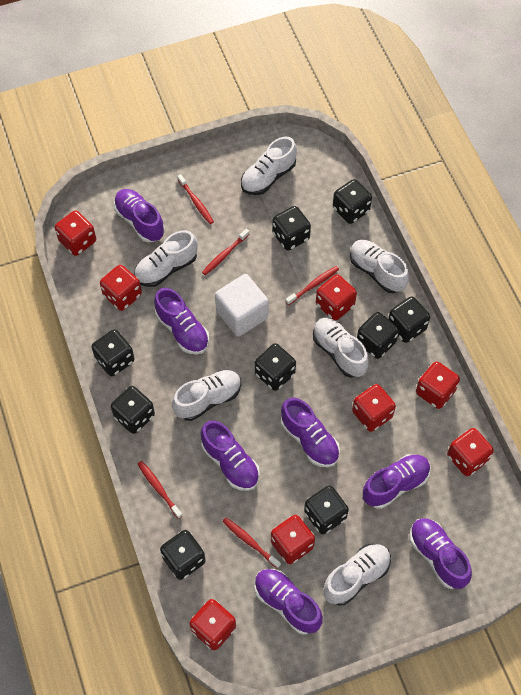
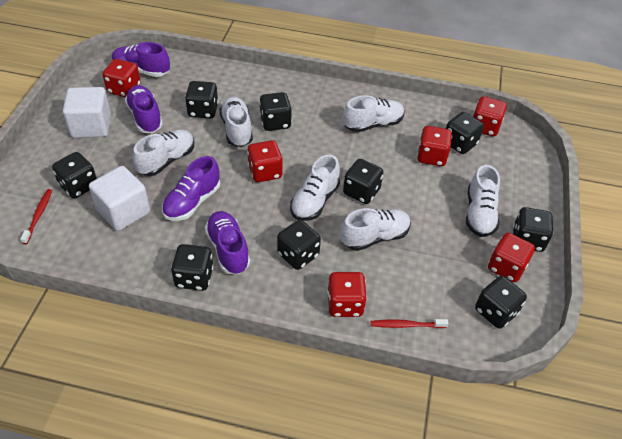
purple shoe: [114,189,165,242] [154,288,209,355] [201,420,260,491] [254,569,323,635] [281,398,340,467] [363,454,431,509] [410,518,472,589] = 7 -> [112,42,170,77] [125,85,163,133] [162,156,220,221] [205,211,250,274] = 4
red dice: [55,210,96,256] [100,265,142,311] [189,599,236,650] [271,515,315,564] [316,274,357,321] [352,384,396,432] [416,361,460,409] [447,428,494,476] = 8 -> [103,59,141,97] [247,140,283,182] [327,272,367,317] [417,126,452,166] [473,96,507,137] [488,233,535,282] = 6
red toothbrush: [138,461,183,519] [177,174,214,224] [202,228,250,275] [222,517,281,569] [285,266,339,305] = 5 -> [20,189,52,244] [370,319,448,328] = 2
white cube: [215,274,269,337] = 1 -> [63,87,111,138] [89,166,150,231] = 2

